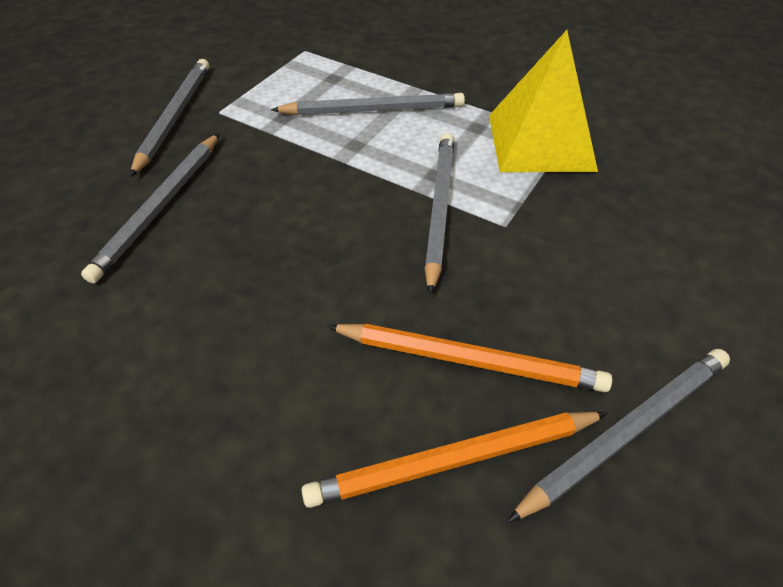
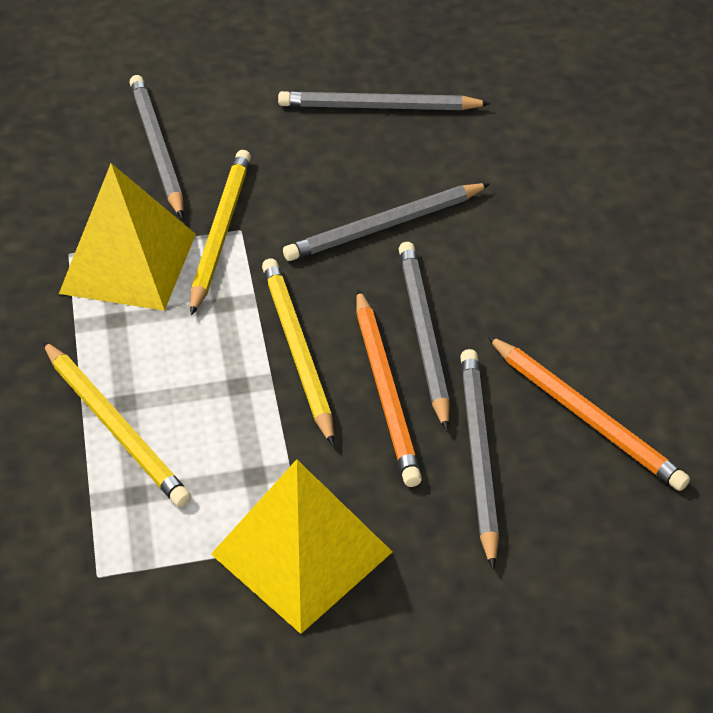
yellow pencil: none = 0 -> [42,341,191,507] [190,150,251,316] [262,258,334,446] = 3
yellow pyramid: [489,30,598,172] = 1 -> [59,163,196,311] [211,459,392,634] = 2

